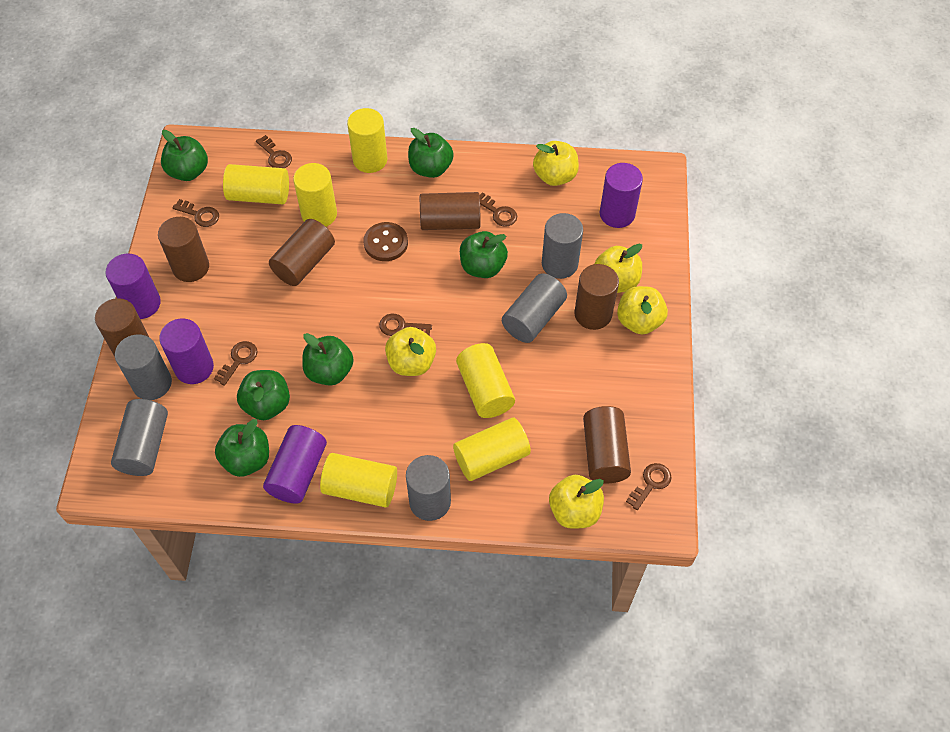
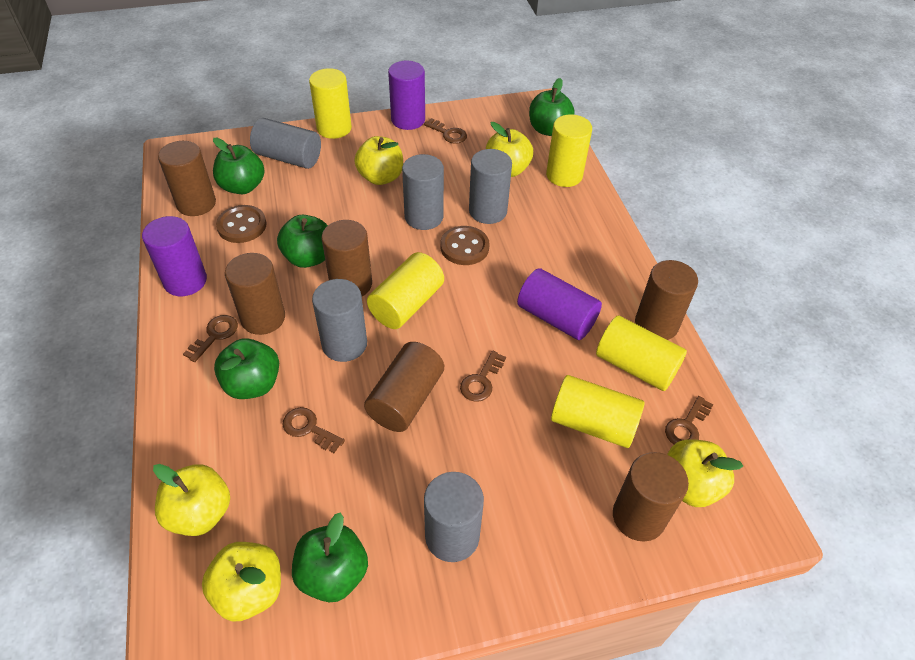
brown button: [364,222,408,261] = 1 -> [216,205,266,243] [440,226,490,265] = 2
brown key: [173,199,219,227] [214,341,257,386] [256,135,292,168] [379,313,432,336] [480,193,517,226] [626,463,672,510] = 6 -> [183,315,238,362] [283,407,345,453] [424,118,467,144] [460,351,506,402] [665,396,713,444] = 5
green apple: [161,130,208,181] [215,419,269,477] [237,370,290,420] [302,333,354,386] [408,128,454,178] [460,231,508,278] = 6 -> [213,138,265,194] [214,338,279,399] [277,215,328,268] [292,512,368,602] [529,78,575,136] = 5
purple cylinder: [105,253,161,319] [159,318,214,384] [263,425,327,504] [600,163,643,228] = 4 -> [142,216,207,296] [388,60,425,130] [517,268,602,340] = 3
yellow cylinder: [223,164,289,204] [293,163,337,227] [320,453,397,508] [347,108,387,173] [453,417,531,481] [456,343,515,418] = 6 -> [309,68,352,139] [367,252,444,329] [546,114,592,187] [551,375,645,448] [596,316,687,391] = 5

